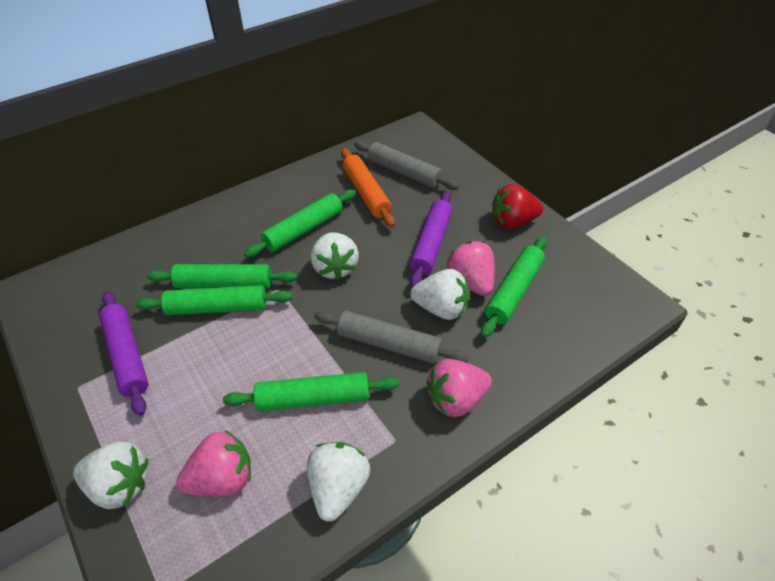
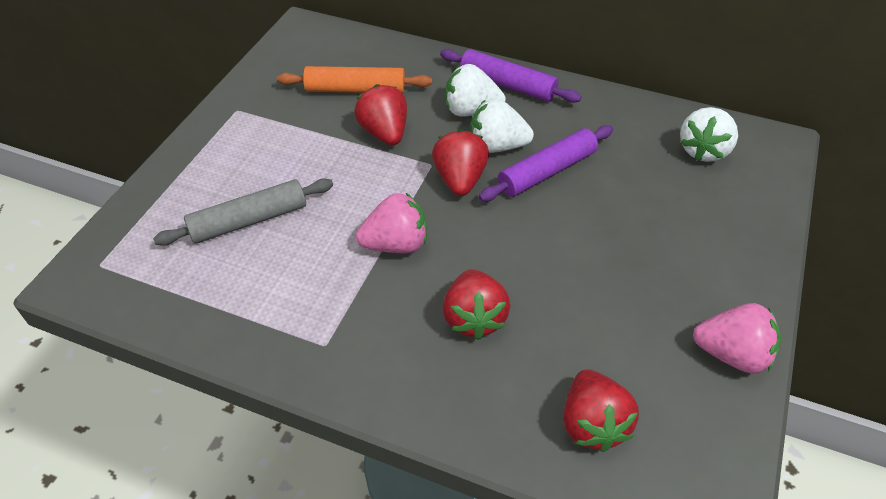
green rolling pin: [135,285,293,315] [147,264,297,289] [223,372,399,411] [244,189,356,258] [481,236,547,338] = 5 -> none = 0
grey rolling pin: [314,311,469,364] [354,141,459,190] = 2 -> [153,178,333,246] = 1
pink strawberry: [176,430,251,496] [427,359,492,417] [447,241,495,296] = 3 -> [356,193,427,253] [693,303,781,374] = 2
red strawberry: [492,184,543,229] = 1 -> [354,84,407,145] [432,129,489,196] [443,269,510,340] [563,370,639,452] = 4
white strawberry: [73,442,148,509] [307,442,371,522] [311,232,359,280] [410,269,469,320] = 4 -> [446,64,506,117] [471,98,534,153] [680,107,738,162] = 3

